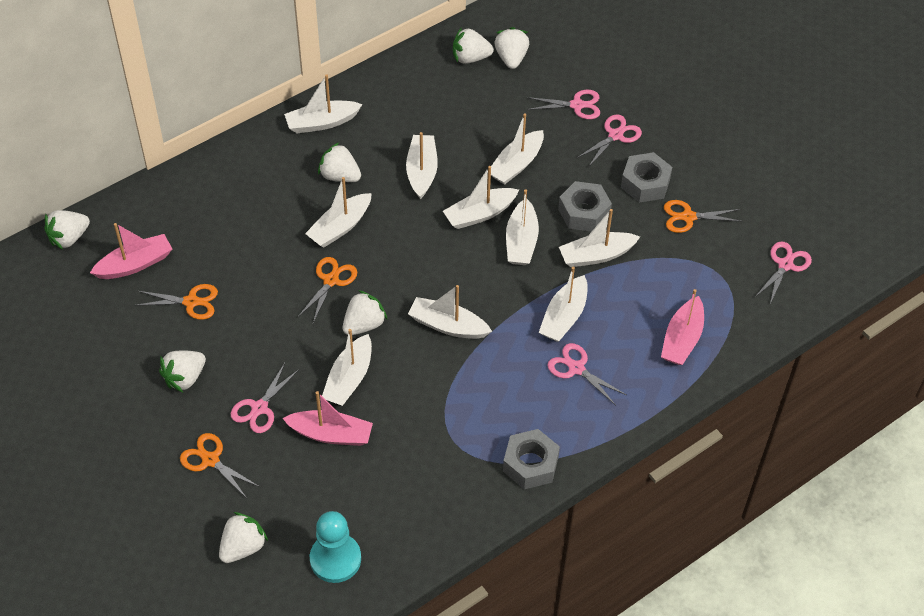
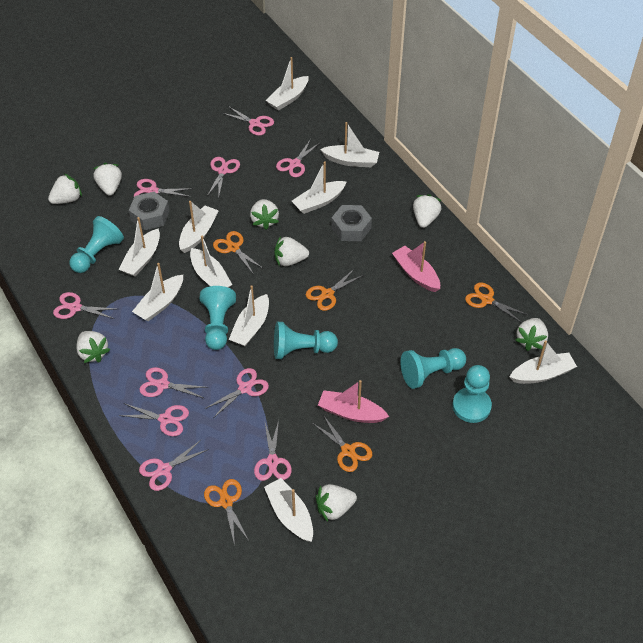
grey nut: [503,429,560,489] [558,181,612,232] [621,152,672,203] = 3 -> [129,192,170,230] [331,205,372,241] = 2
orange scissors: [135,284,218,320] [180,433,260,497] [298,257,357,323] [664,200,743,233] = 4 -> [204,479,249,546] [213,231,264,275] [306,268,363,311] [312,415,372,472] [465,282,528,323] = 5
pink boat: [90,223,172,279] [282,391,373,446] [661,289,704,365] = 3 -> [318,380,389,423] [392,241,440,292] = 2
pink scissors: [231,363,298,433] [527,90,600,119] [547,343,626,405] [577,114,642,166] [755,242,812,304] = 5 -> [53,292,115,319] [119,403,189,436] [134,179,193,197] [139,367,209,398] [139,440,209,491] [204,368,269,417] [207,157,240,197] [222,106,274,136] [254,420,292,481] [276,139,321,177] = 10
turquoise pawn: [310,511,361,583] = 1 -> [69,216,124,273] [199,286,236,350] [274,322,338,359] [401,348,466,389] [453,365,492,423] = 5
white strawberry: [44,210,90,250] [159,350,206,392] [219,512,268,563] [318,143,361,182] [343,290,387,335] [453,27,494,64] [494,27,529,69] = 7 -> [48,174,82,204] [76,331,110,363] [93,163,122,196] [250,199,279,230] [274,236,309,266] [316,484,357,522] [413,194,442,228] [515,318,548,351] = 8

